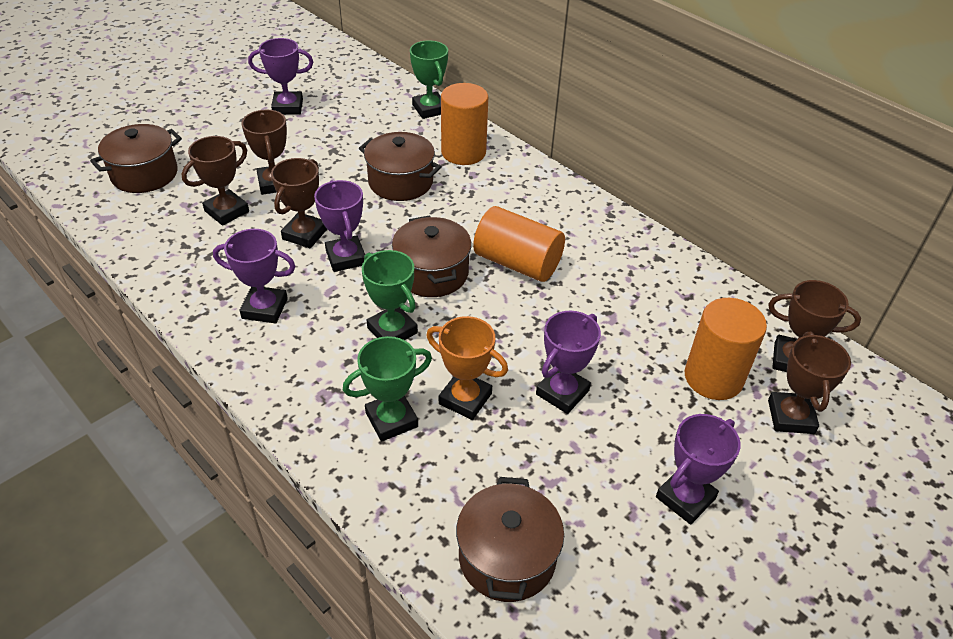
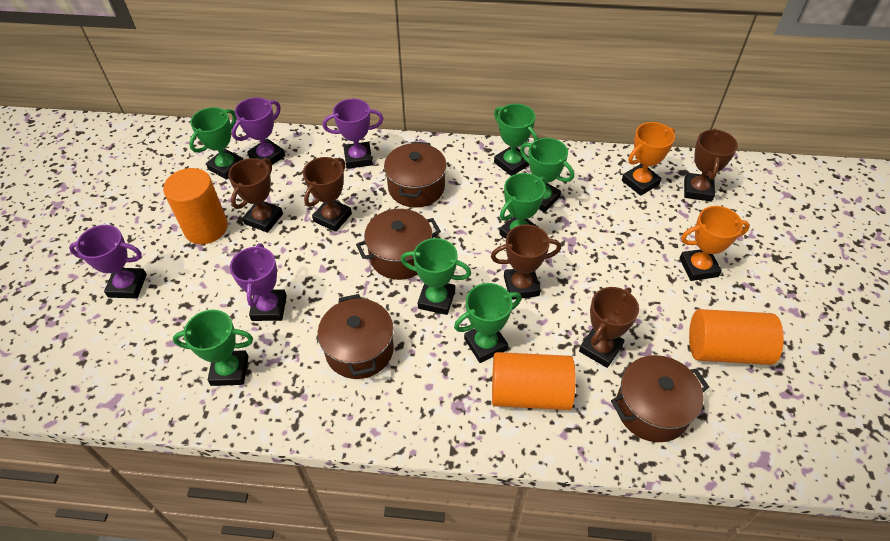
green trophy: [343,336,432,441] [362,250,418,340] [410,40,448,119] = 3 -> [173,310,253,386] [189,107,244,180] [401,238,471,315] [454,283,521,363] [494,104,538,176] [499,173,546,239] [520,138,574,212] = 7
orange trophy: [426,316,508,420] = 1 -> [622,122,675,196] [680,206,750,281] = 2
purple trophy: [213,229,296,323] [248,38,313,115] [314,180,365,272] [536,311,601,414] [656,414,741,525] = 5 -> [69,225,147,298] [230,243,287,321] [232,97,285,165] [323,99,383,169] = 4

